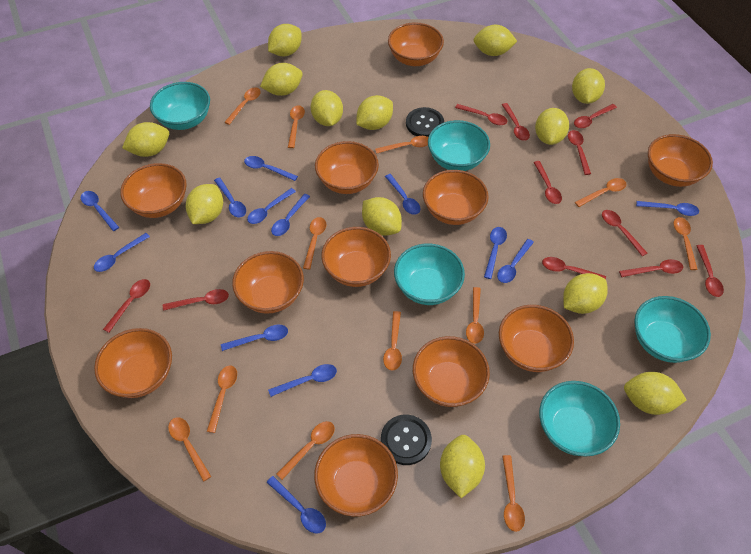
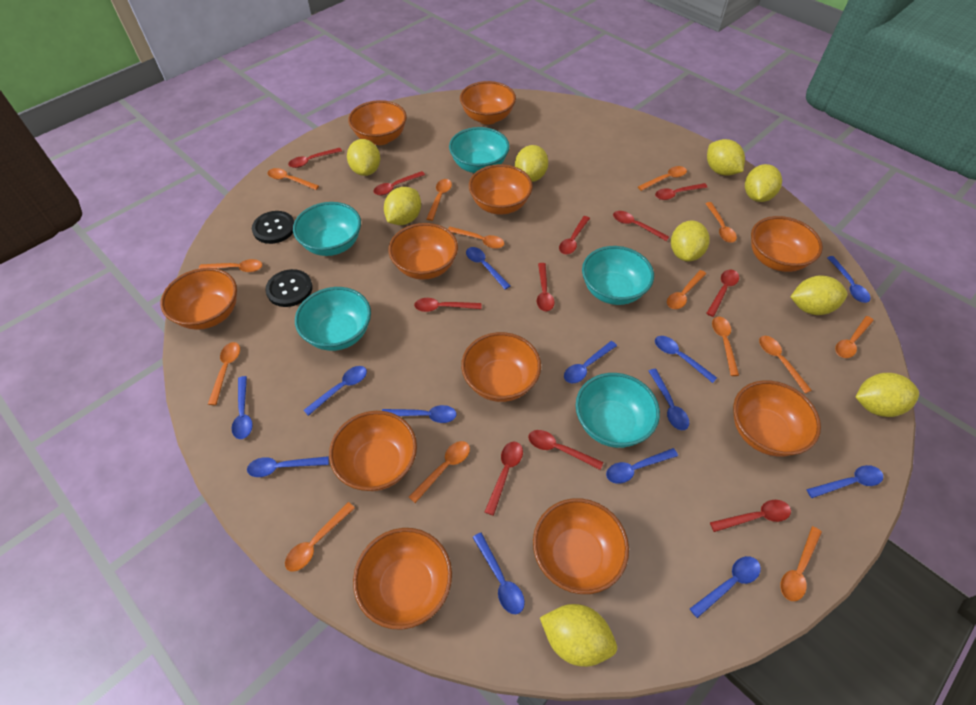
orange spoon: [168,417,211,482] [207,366,237,433] [225,87,261,125] [276,421,335,480] [288,105,305,148] [303,217,327,270] [375,136,428,154] [383,311,402,371] [466,287,484,344] [502,455,525,532] [575,178,626,207] [673,217,698,270] = 12 -> [199,259,262,272] [208,342,240,405] [268,168,319,190] [285,502,355,572] [409,441,470,503] [426,179,452,221] [448,227,505,249] [638,166,687,191] [667,270,706,309] [705,202,737,243] [712,316,739,376] [759,336,812,394] [780,526,822,601] [835,316,874,358] = 14
yellow lemon: [122,122,169,157] [186,184,223,224] [260,63,303,96] [268,24,302,56] [311,90,343,126] [356,95,393,130] [362,197,402,236] [440,435,485,498] [473,25,517,56] [535,108,569,145] [563,273,608,314] [572,68,605,104] [624,372,687,415] = 13 -> [347,139,380,176] [384,187,421,225] [515,145,548,182] [540,604,617,667] [671,220,710,262] [707,139,745,176] [745,164,782,202] [791,275,848,315] [856,373,919,417] = 9

